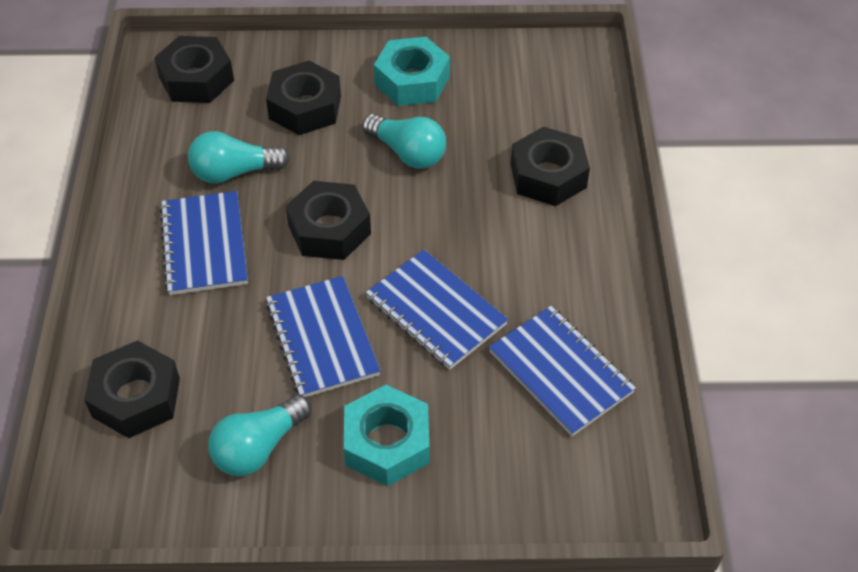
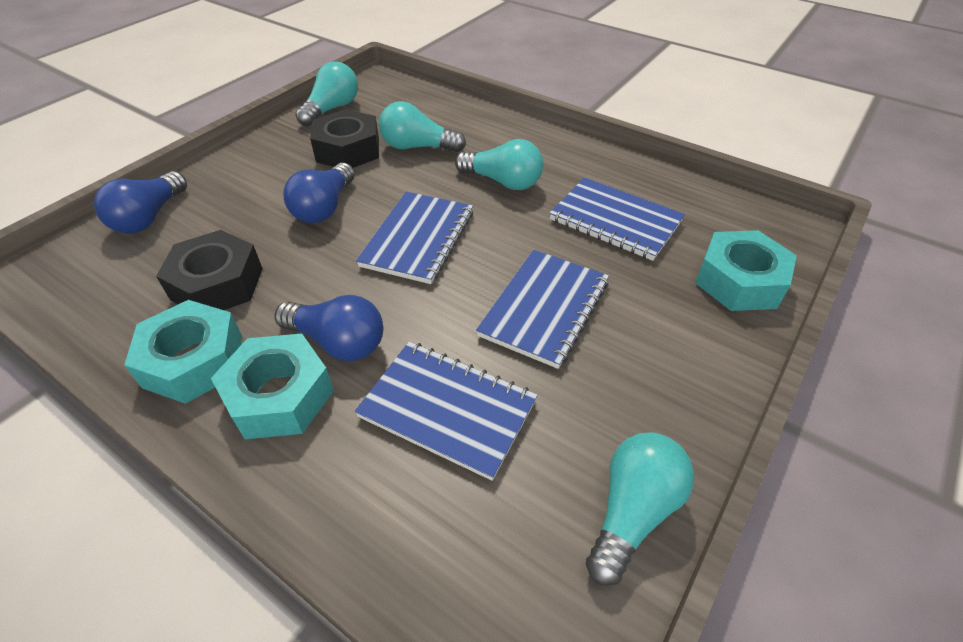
black nut: [84,340,180,438] [154,36,234,103] [266,61,341,135] [286,181,371,260] [511,127,590,206] = 5 -> [156,230,263,310] [310,109,379,168] = 2
blue light bulb: none = 0 -> [94,171,187,234] [275,295,383,361] [283,163,355,223] = 3
turquoise light bulb: [188,131,290,184] [208,395,312,476] [362,114,446,169] = 3 -> [295,62,358,126] [379,101,466,152] [455,139,543,190] [586,432,694,586] = 4
turquoise nut: [344,385,429,486] [374,37,450,106] = 2 -> [124,300,242,404] [211,334,334,440] [695,230,797,311] = 3

